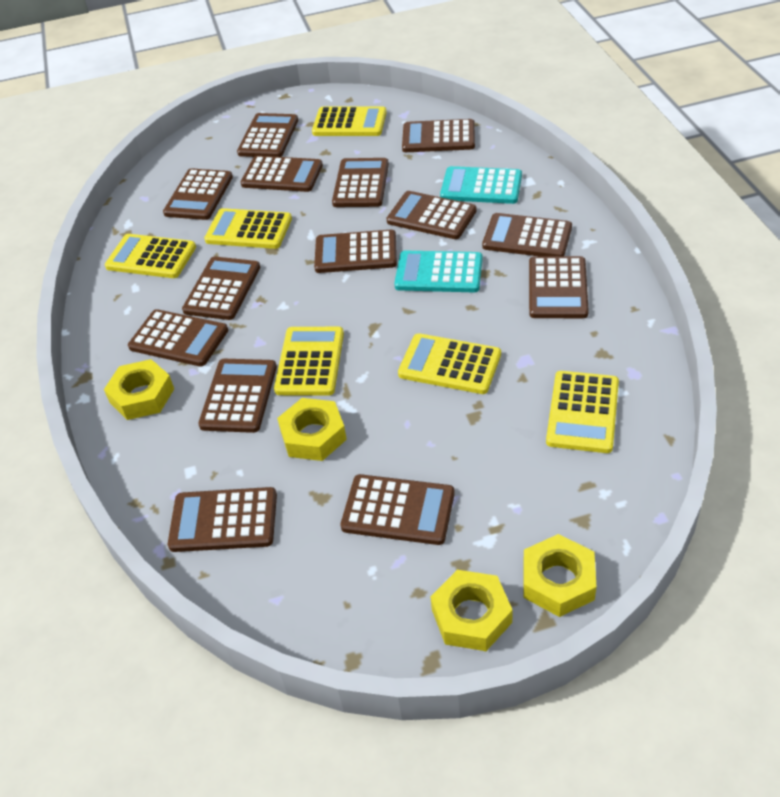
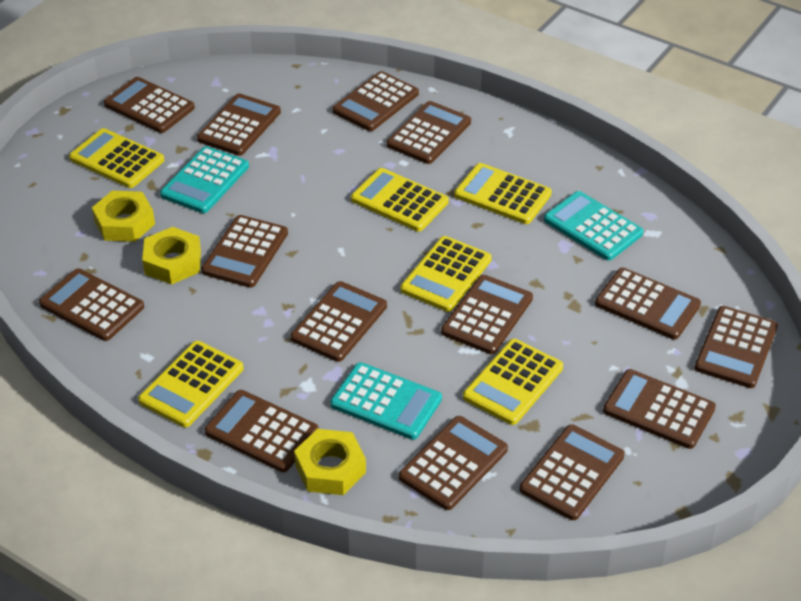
turquoise calculator: [394,251,483,292] [440,166,522,204] = 2 -> [160,146,249,213] [330,362,442,440] [544,191,643,261] = 3
yellow nut: [104,359,174,420] [277,398,347,461] [431,570,513,651] [523,534,596,617] = 4 -> [92,191,155,242] [142,227,201,285] [294,429,366,495] = 3

